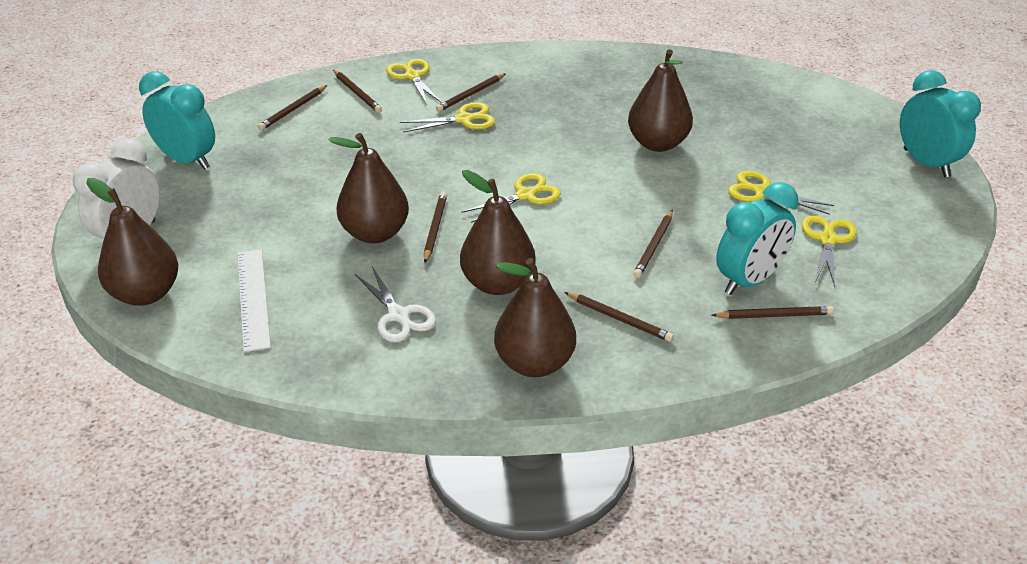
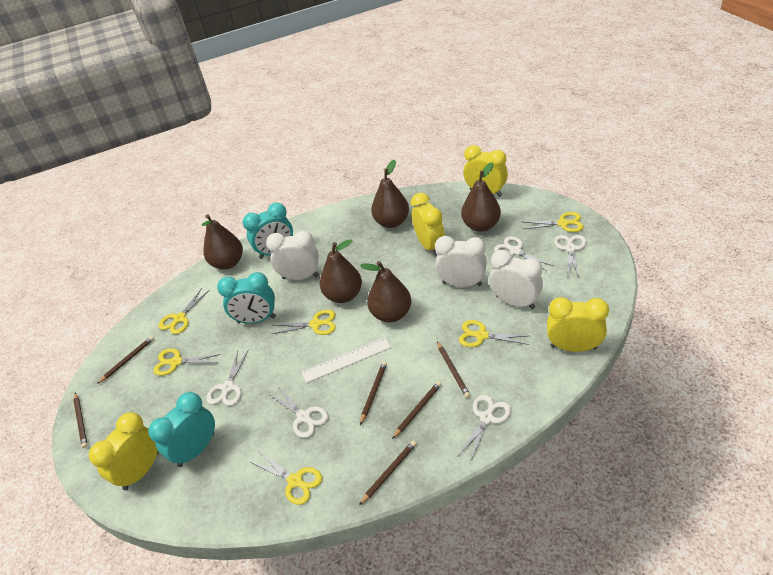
brown pencil: [258,85,327,130] [333,70,382,113] [424,192,447,263] [436,73,506,112] [564,292,674,342] [633,210,673,278] [711,306,834,319] = 7 -> [74,393,88,448] [97,336,154,384] [359,441,416,505] [360,361,387,425] [392,381,442,439] [437,341,470,398] = 6
white clock: [73,138,160,239] = 1 -> [266,231,319,280] [435,236,487,287] [489,250,543,309] = 3
white scissors: [355,267,436,342] = 1 -> [207,351,248,406] [268,387,328,438] [458,395,511,463] [494,236,554,271] [554,235,587,279] = 5
yellow clock: none = 0 -> [89,412,159,490] [411,193,445,256] [463,145,508,197] [547,297,609,352] = 4
yellow scissors: [386,59,442,105] [400,102,495,133] [461,173,561,223] [728,171,834,214] [802,215,857,287] = 5 -> [153,348,221,376] [159,288,210,334] [250,452,322,505] [273,310,336,335] [459,320,529,347] [524,212,584,232] = 6

